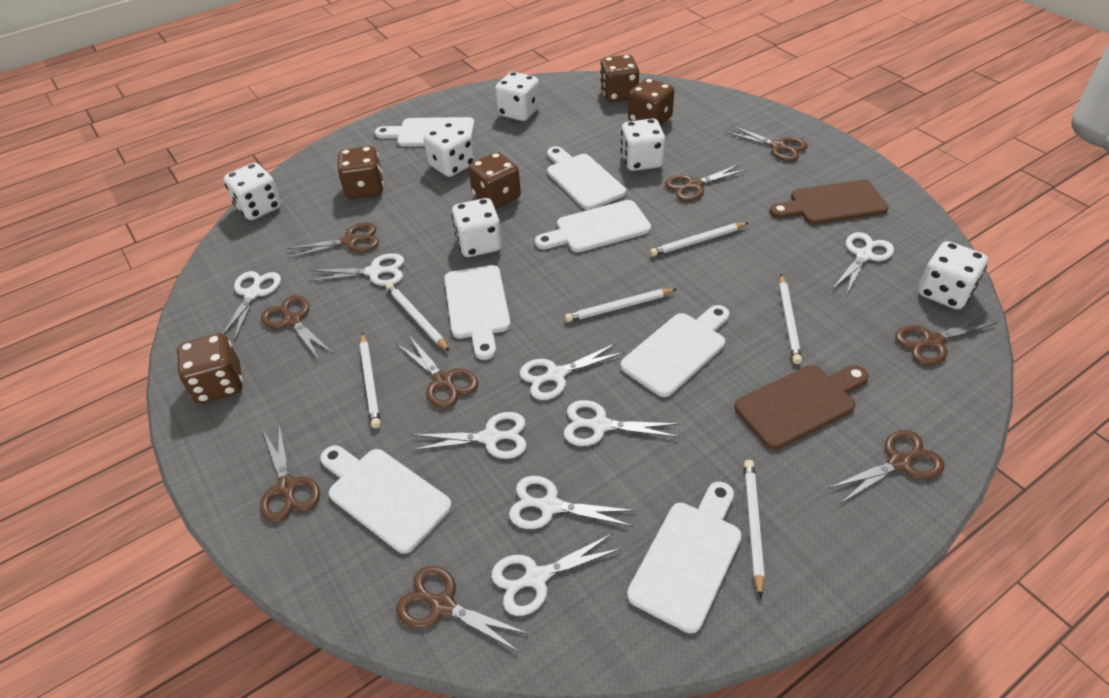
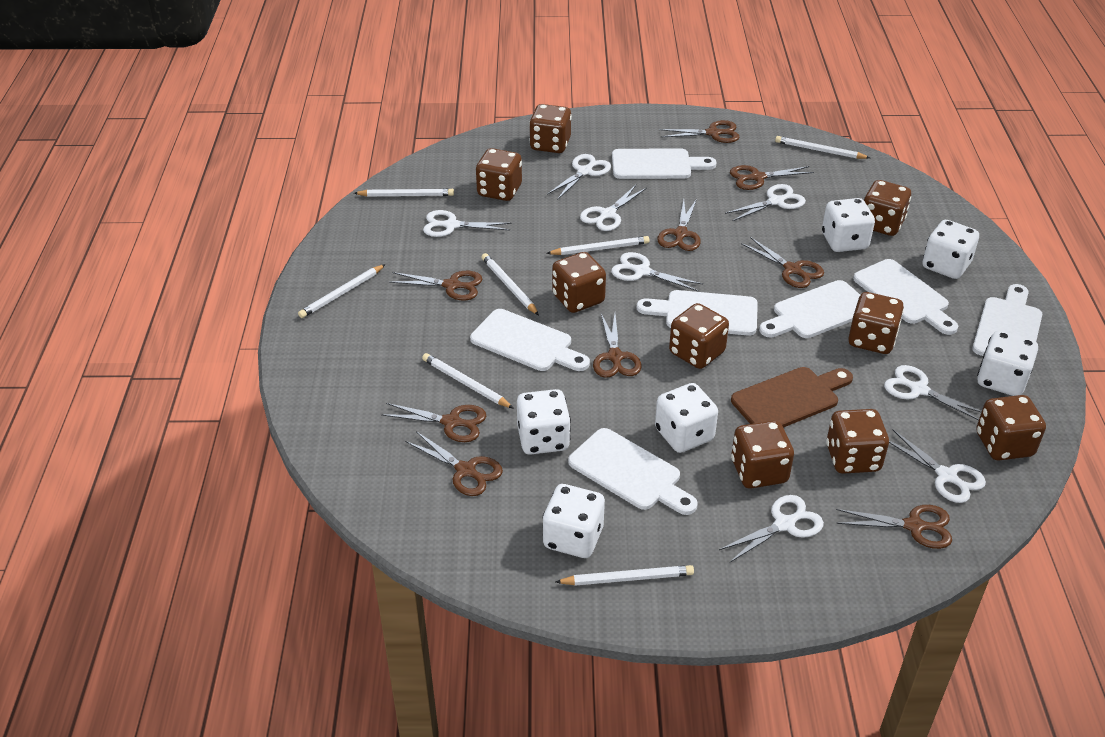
brown cutting board: [734,365,869,450] [769,180,888,225] = 2 -> [731,367,853,428] = 1
brown dice: [177,333,243,404] [337,146,383,199] [468,152,521,209] [600,55,639,102] [628,78,674,126] = 5 -> [476,148,522,201] [529,104,572,153] [552,252,606,313] [669,303,729,369] [731,420,794,488] [826,409,889,474] [848,292,904,354] [864,180,911,236] [976,395,1046,460] = 9
white pencil: [360,333,381,428] [386,283,450,352] [565,288,677,322] [650,222,748,256] [744,460,765,599] [779,274,802,364] = 6 -> [298,264,386,318] [354,188,454,197] [422,353,514,409] [482,253,539,315] [546,236,650,255] [555,565,694,586] [775,136,870,159] = 7

